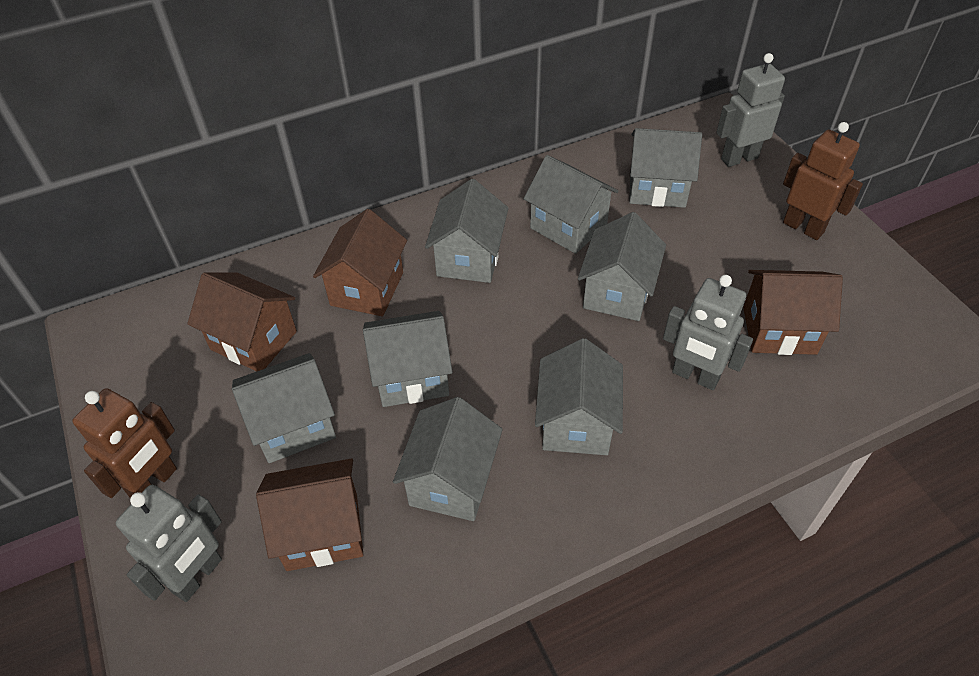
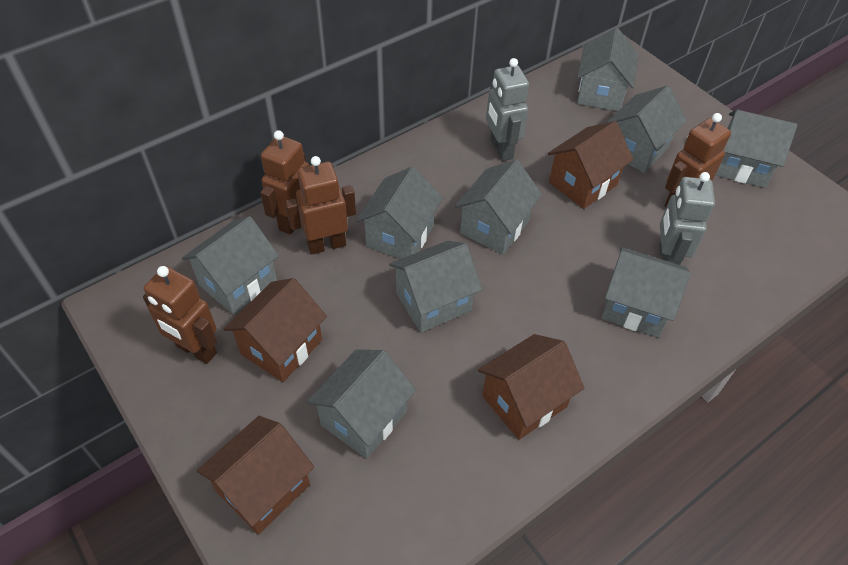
brown robot: [72,388,177,498] [783,122,863,240] = 2 -> [143,266,217,364] [260,130,309,235] [285,156,356,255] [665,113,731,207] = 4
grey house: [232,353,336,463] [363,311,452,407] [393,397,503,521] [425,179,508,283] [524,155,619,254] [535,338,623,455] [578,212,666,321] [629,128,702,208] = 8 -> [182,216,279,315] [307,349,416,459] [356,166,443,259] [389,241,482,333] [455,160,542,255] [577,28,639,111] [601,247,691,338] [606,86,687,173] [716,110,797,188] = 9
grey robot: [116,485,222,602] [663,275,753,390] [716,53,785,167] = 3 -> [486,58,529,161] [659,172,715,265] = 2

